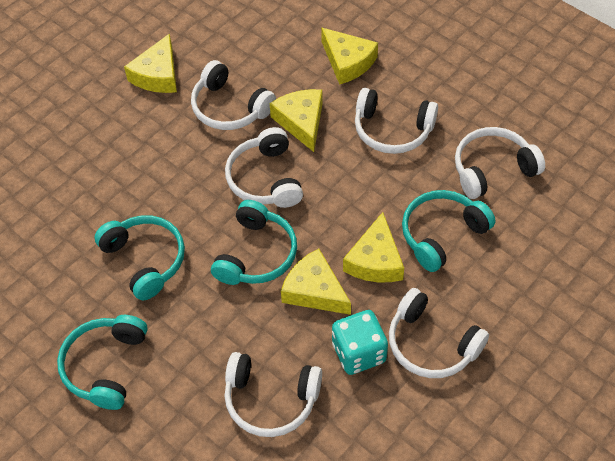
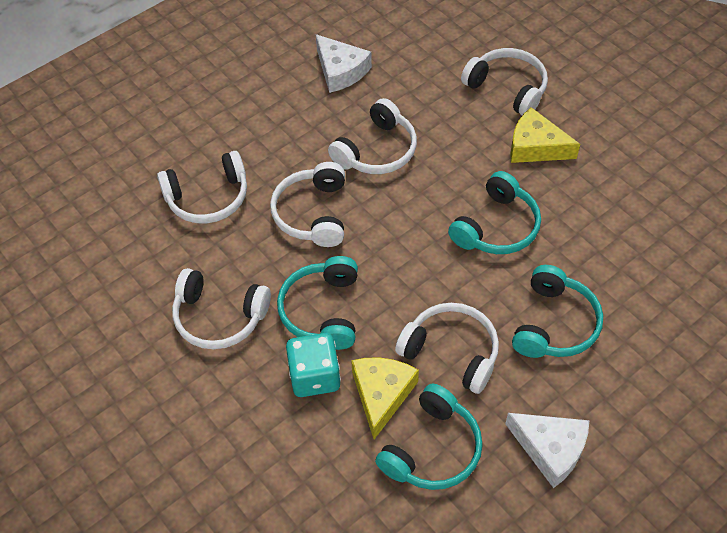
white cheese: none = 0 -> [316,34,372,93] [505,413,589,488] = 2
yellow cheese: [124,33,177,93] [270,89,323,152] [281,249,351,315] [321,27,378,85] [343,212,404,282] = 5 -> [351,357,419,439] [510,107,580,163] = 2

